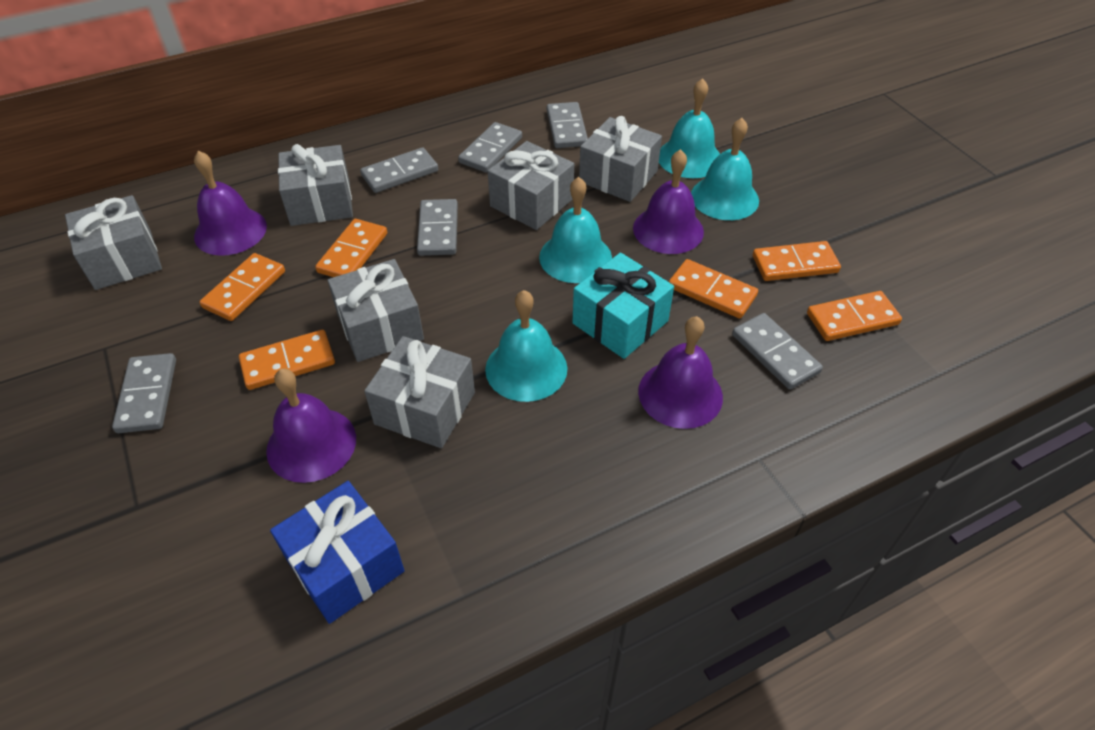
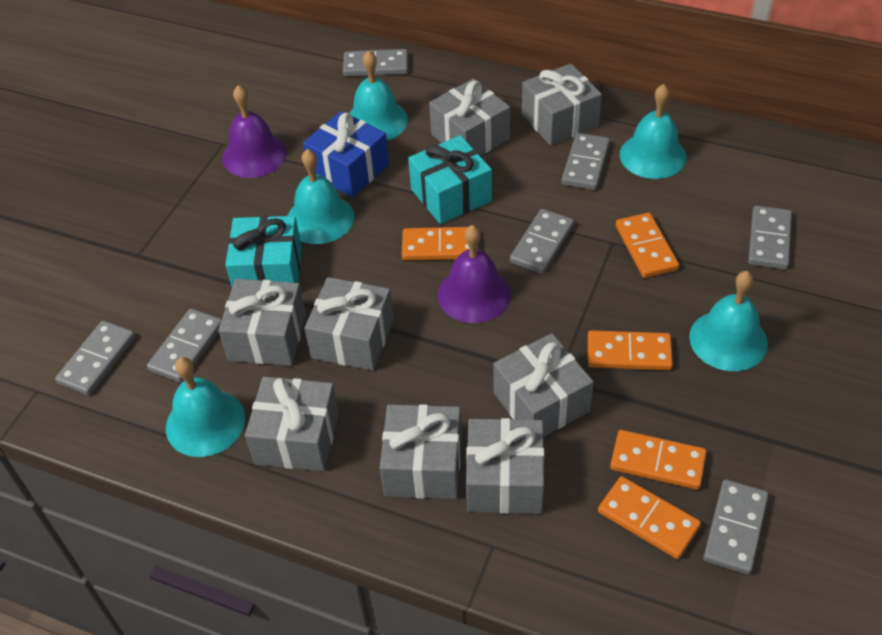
grey domino: [112,353,176,433] [360,147,438,193] [417,199,458,256] [458,122,522,173] [547,102,588,148] [732,313,823,390] = 6 -> [55,321,135,395] [147,309,222,382] [343,49,408,77] [510,209,574,274] [562,133,610,190] [703,479,769,575] [748,205,792,270] = 7
grey gift: [65,195,162,290] [278,144,353,226] [328,259,424,362] [364,336,475,448] [488,141,574,230] [579,116,662,202] = 6 -> [218,279,306,366] [245,377,339,472] [305,277,394,371] [380,404,462,499] [429,79,510,156] [466,418,545,514] [493,333,594,437] [522,63,602,146] = 8
orange domino: [200,253,285,321] [239,330,335,390] [315,219,387,277] [669,259,758,319] [753,241,841,281] [807,291,902,341] = 6 -> [402,227,478,261] [588,330,673,370] [598,476,701,559] [610,430,707,490] [616,213,679,278] = 5
purple bell: [194,151,267,256] [266,369,356,483] [633,149,704,254] [638,316,723,429] = 4 -> [222,85,287,178] [438,225,511,323] = 2
turquoise bell: [485,290,567,402] [539,177,612,283] [659,78,720,178] [691,118,759,220] = 4 -> [166,357,245,457] [287,149,355,244] [349,50,408,140] [620,84,687,179] [689,271,768,371] = 5
turquoise gift: [572,253,674,359] = 1 -> [225,216,302,287] [408,135,492,224] = 2

